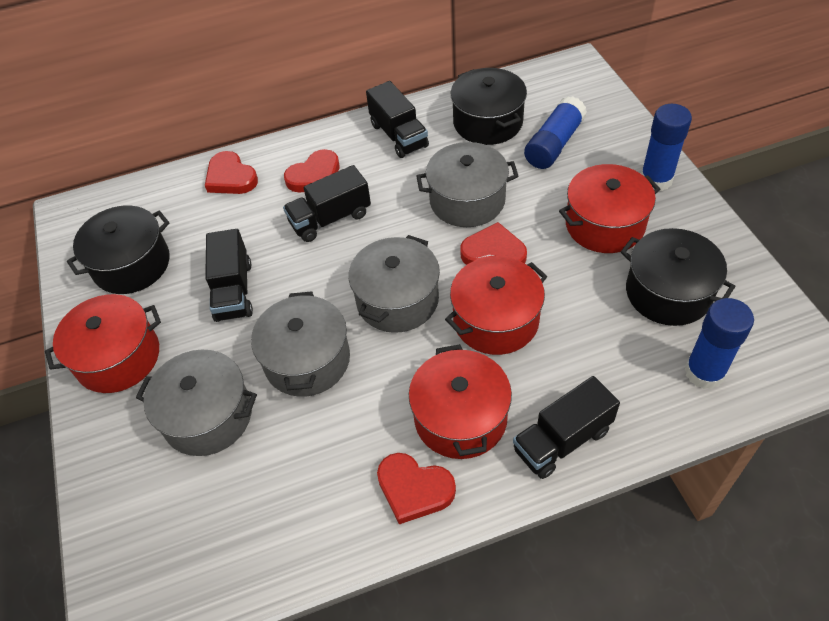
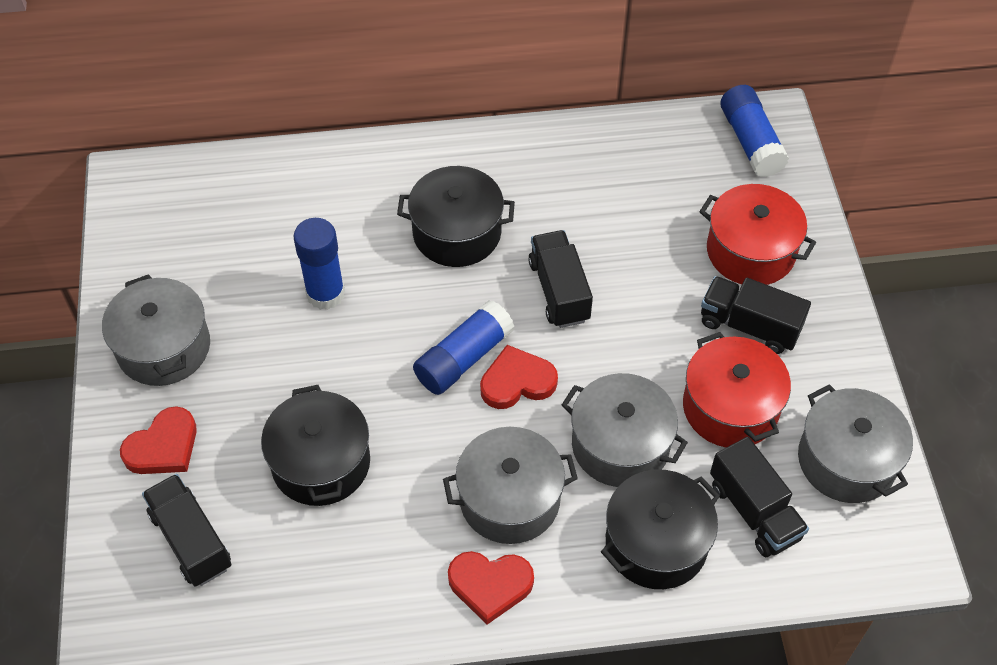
red heart: [205,151,258,194] [284,149,340,192] [377,453,456,524] [460,222,527,265] = 4 -> [120,406,197,474] [448,551,534,625] [480,345,558,409] = 3
red pot: [45,294,161,393] [409,344,512,459] [445,256,547,355] [559,164,660,253] = 4 -> [683,332,791,448] [699,184,816,285] = 2

